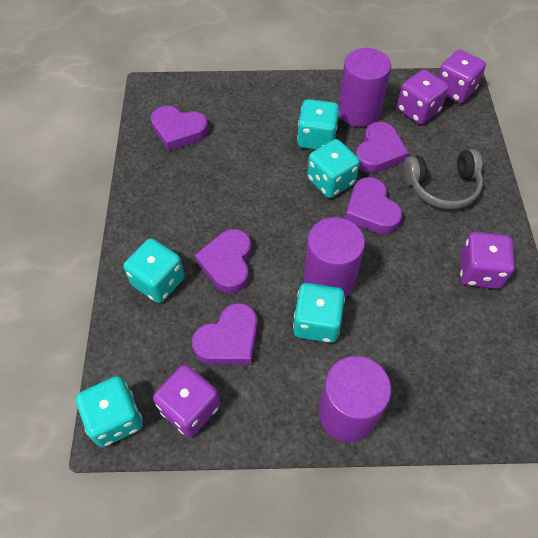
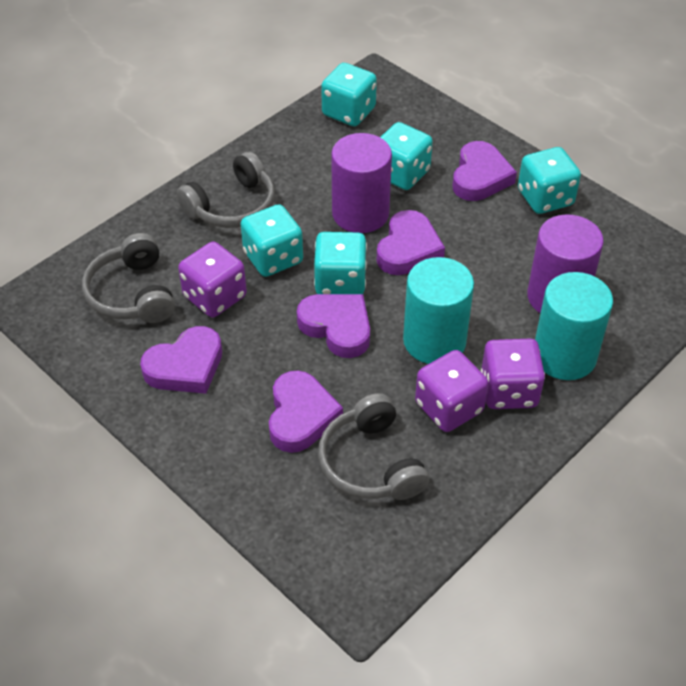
grey headphones: [403,149,483,209] = 1 -> [82,233,175,323] [176,152,275,228] [318,393,429,500] = 3
purple cylinder: [304,217,365,298] [319,356,391,443] [338,48,391,127] = 3 -> [331,133,392,233] [527,214,604,313] = 2
purple dice: [153,365,220,437] [397,69,449,125] [438,50,486,103] [460,232,515,289] = 4 -> [178,242,247,317] [415,350,489,432] [481,339,545,409] = 3
turquoise cylinder: none = 0 -> [403,257,474,364] [535,272,613,380] = 2

